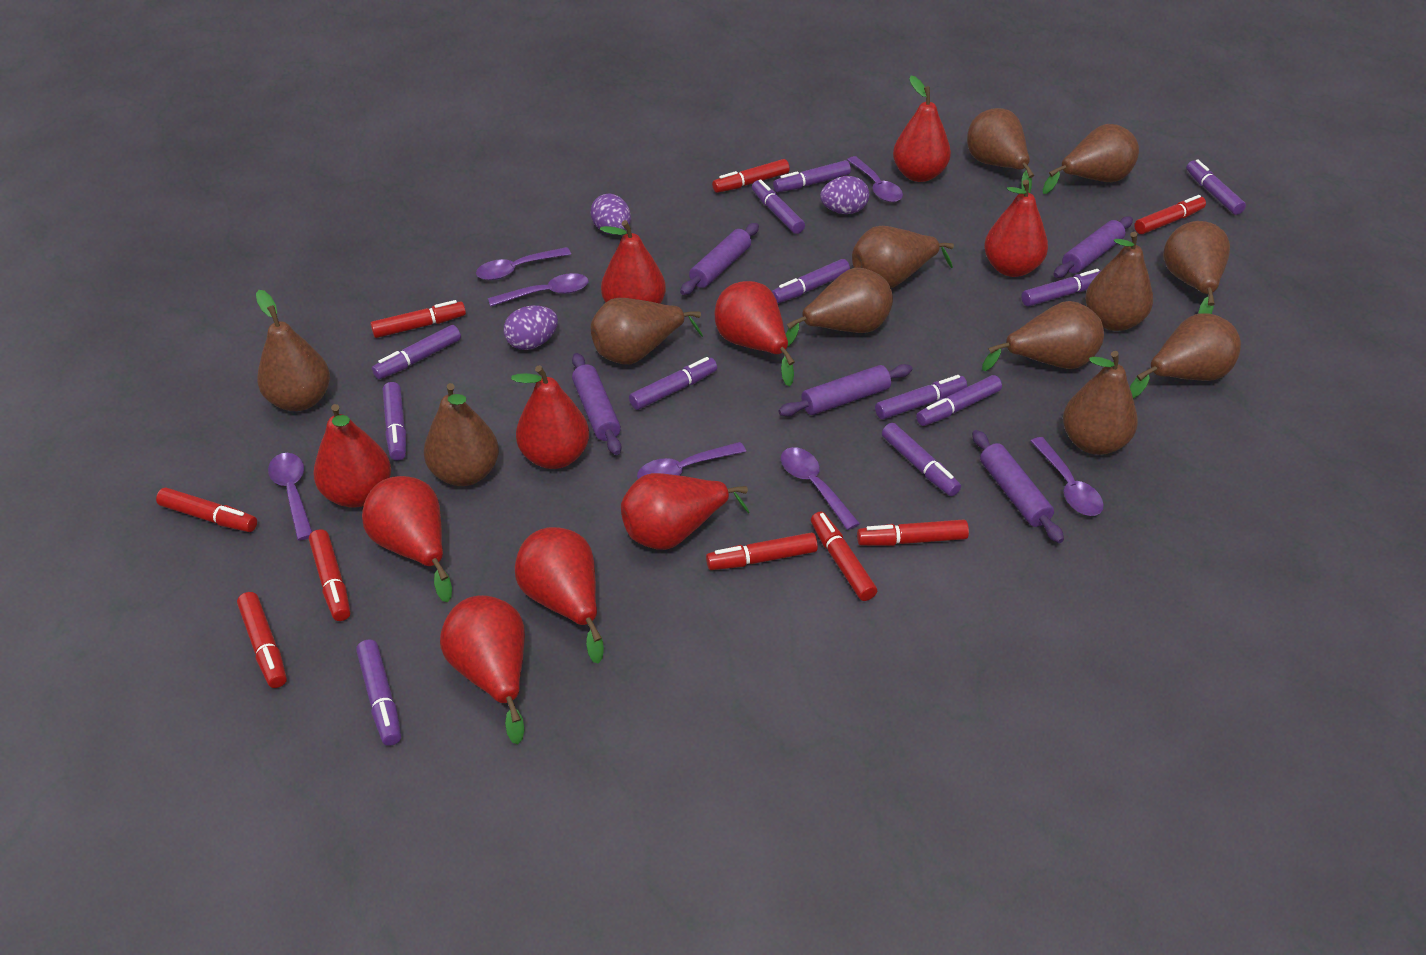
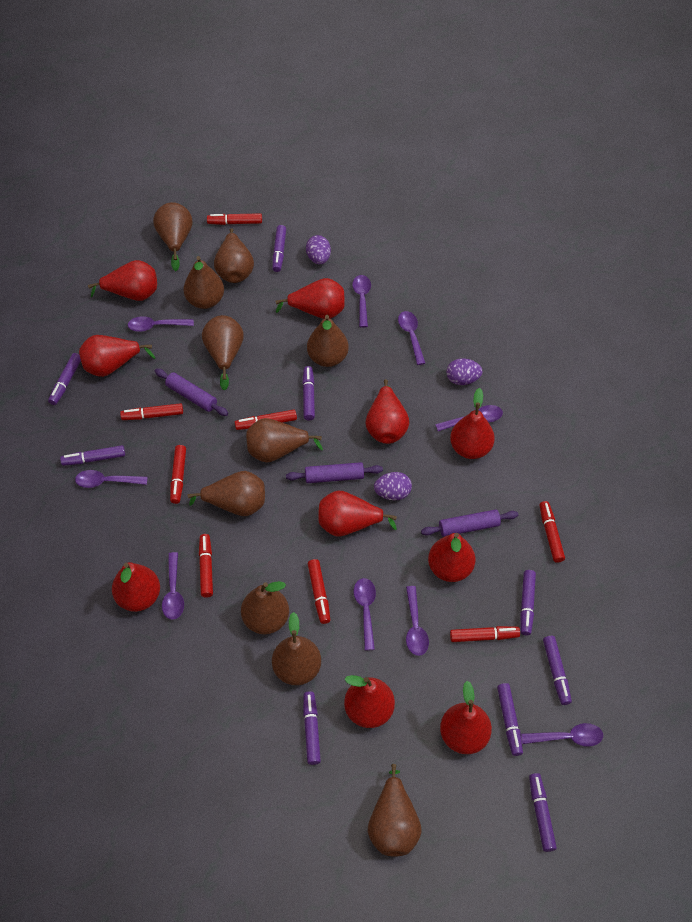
brown pear: [256,290,330,411] [424,383,499,486] [590,298,703,365] [786,268,893,346] [852,226,954,288] [967,108,1034,193] [982,301,1104,371] [1043,124,1139,194] [1063,351,1138,455] [1085,232,1153,331] [1130,313,1241,398] [1163,221,1230,314] = 12 -> [153,202,192,271] [184,256,224,309] [187,471,265,516] [202,315,244,390] [214,228,254,283] [241,581,289,634] [246,418,323,463] [272,612,321,685] [307,315,349,367] [368,764,422,856] = 10
purple marker: [356,639,401,746] [372,325,461,379] [383,382,406,461] [629,357,717,410] [752,179,805,234] [772,259,850,303] [773,160,851,192] [875,375,967,420] [882,423,961,496] [916,375,1002,426] [1021,269,1101,307] [1186,160,1246,215] = 12 -> [48,353,81,405] [60,445,125,466] [272,225,286,272] [302,366,315,421] [303,691,321,765] [497,683,523,756] [520,570,536,635] [529,773,557,852] [543,636,572,705] = 9
purple rolling pin: [572,353,621,455] [680,223,759,295] [778,364,912,416] [972,430,1064,543] [1053,216,1133,278] = 5 -> [155,369,228,416] [286,462,383,483] [421,509,518,537] = 3
purple spoon: [268,453,312,541] [476,247,571,280] [488,273,588,307] [637,442,746,479] [781,447,860,530] [847,156,903,202] [1030,437,1104,516] = 7 -> [75,470,148,488] [128,316,194,332] [162,552,184,620] [352,275,371,328] [354,578,376,651] [398,311,425,365] [406,586,429,656] [435,405,503,431] [521,723,603,747] = 9
red marker: [156,488,257,532] [237,592,287,688] [309,529,350,621] [370,300,466,338] [706,532,818,570] [712,159,790,193] [811,512,877,601] [857,519,969,546] [1134,195,1206,234] = 9 -> [120,403,183,420] [170,445,186,504] [199,534,213,598] [207,213,262,225] [235,409,297,430] [308,559,330,624] [450,626,520,642] [539,501,565,563] = 8

